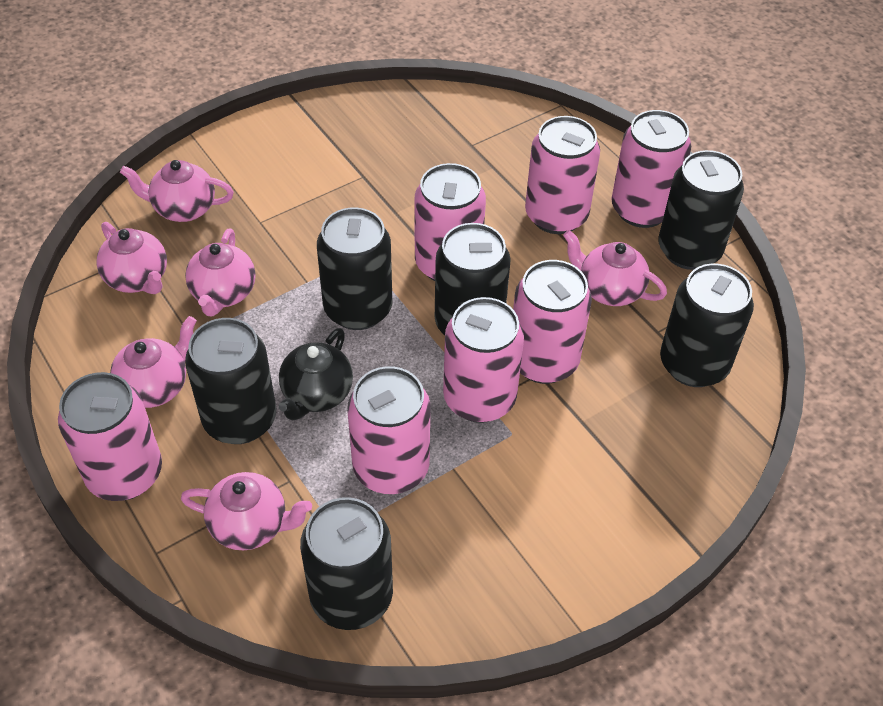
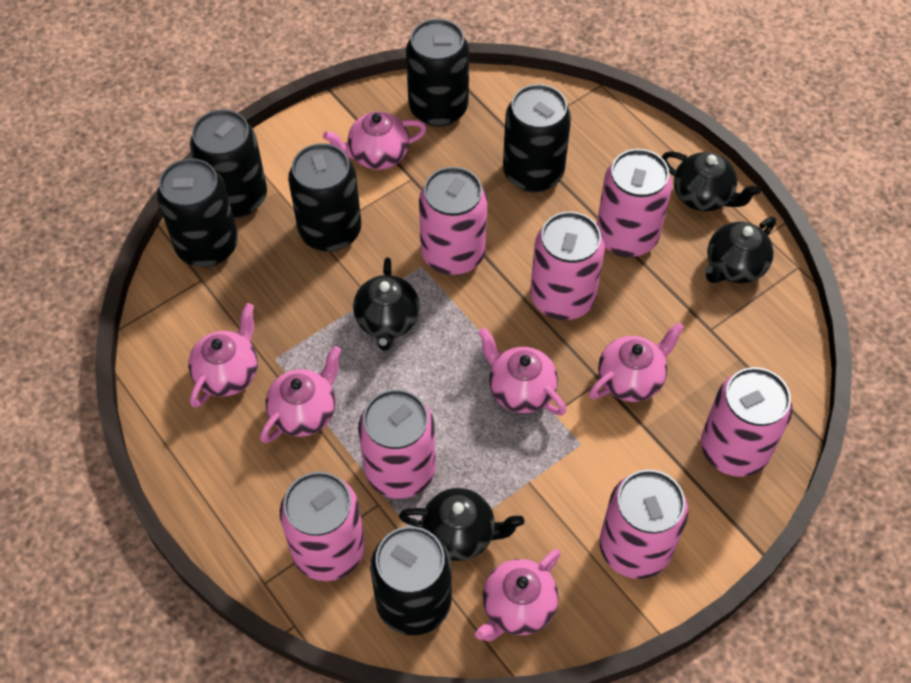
black teapot: [279,328,353,421] = 1 -> [353,257,420,351] [399,488,524,561] [662,151,761,211] [705,217,776,283] = 4

